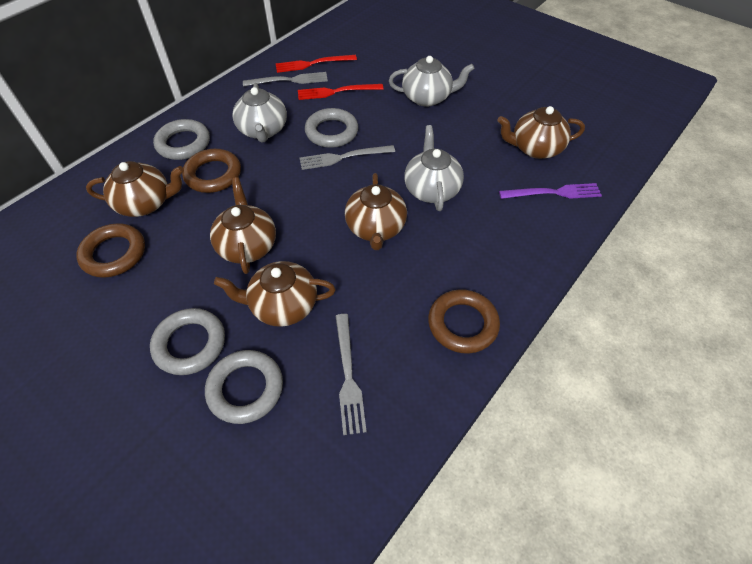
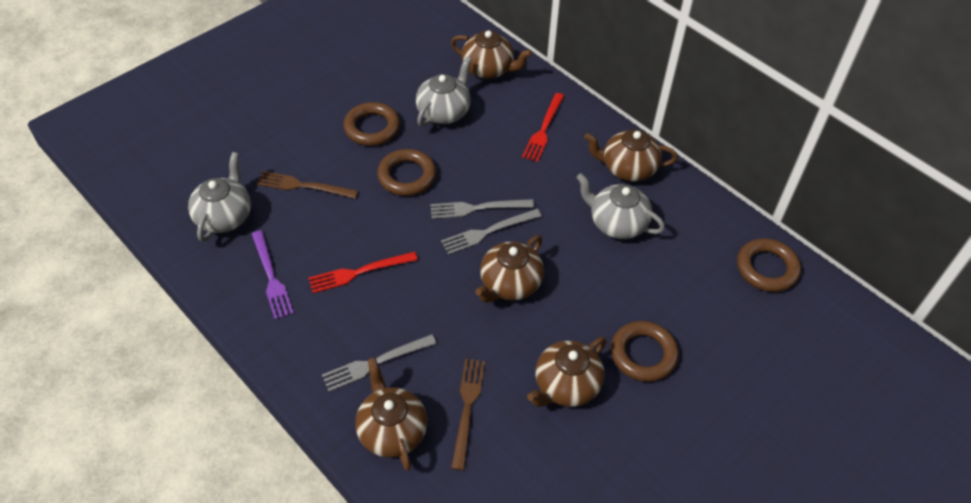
brown fork: none = 0 -> [257,171,358,199] [451,359,485,470] = 2
brown ring: [76,223,145,278] [182,149,241,193] [428,289,500,353] = 3 -> [343,102,400,146] [377,149,436,196] [611,321,679,382] [737,238,801,292] = 4
grey ring: [150,308,225,375] [153,119,210,160] [205,350,283,424] [305,108,358,148] = 4 -> none = 0

